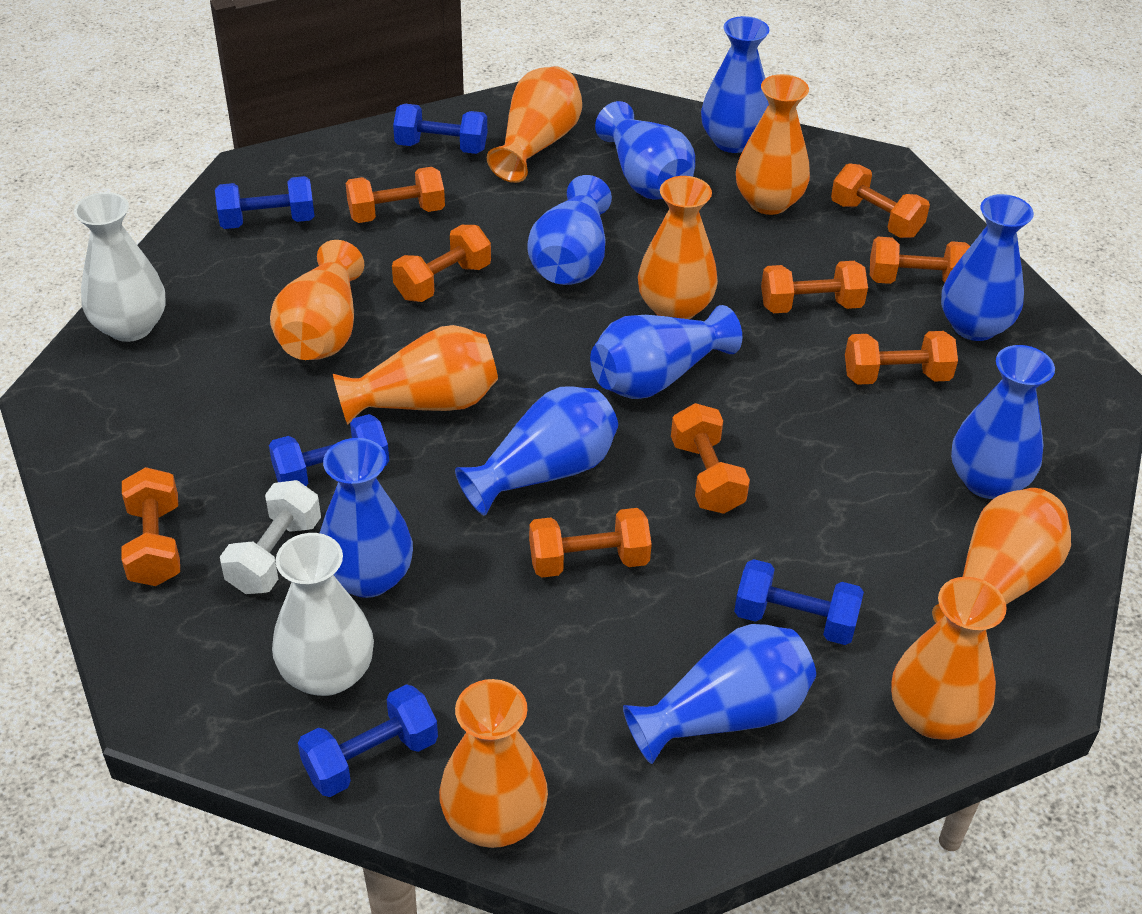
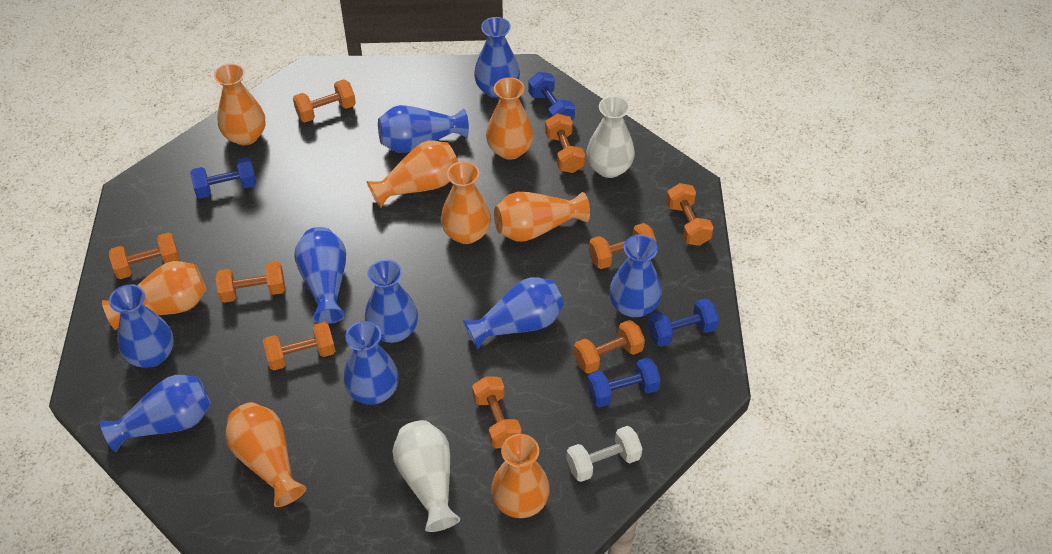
blue dumbbell: [215,176,315,229] [269,414,389,486] [298,684,438,797] [393,104,487,154] [734,559,864,645] = 5 -> [190,157,257,199] [528,72,575,120] [587,358,661,407] [648,298,719,347] = 4

